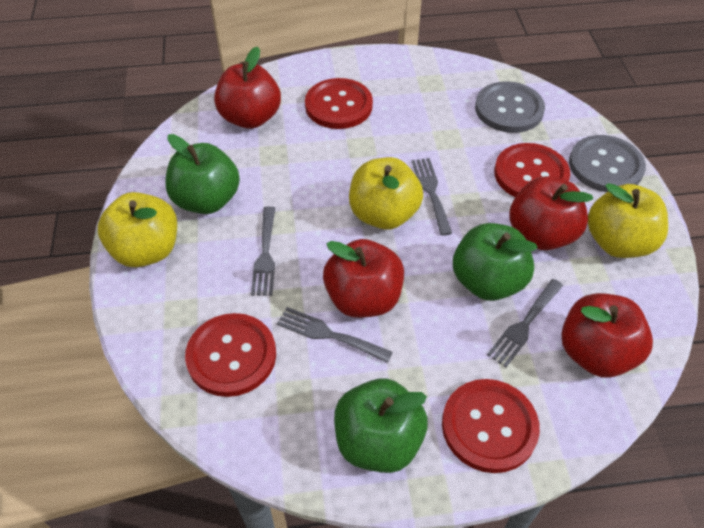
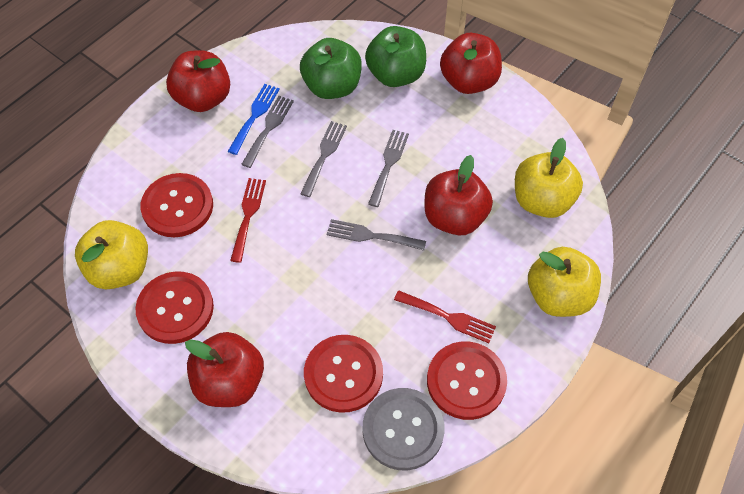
blue fork: none = 0 -> [228,84,280,155] = 1
green apple: [165,134,240,214] [334,379,428,473] [453,223,538,301] = 3 -> [300,38,362,99] [365,26,426,87] = 2
grey button: [475,81,545,133] [569,135,646,192] = 2 -> [363,388,445,471] = 1
red fork: none = 0 -> [230,178,266,263] [394,290,496,343] = 2

